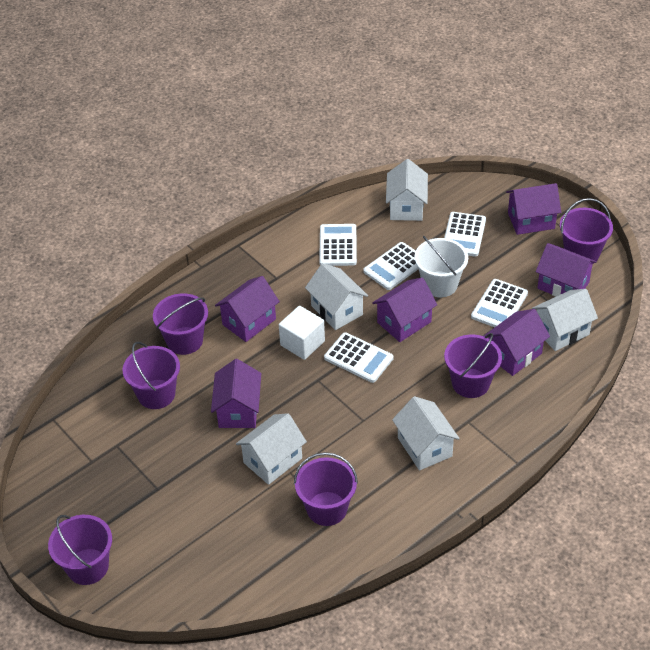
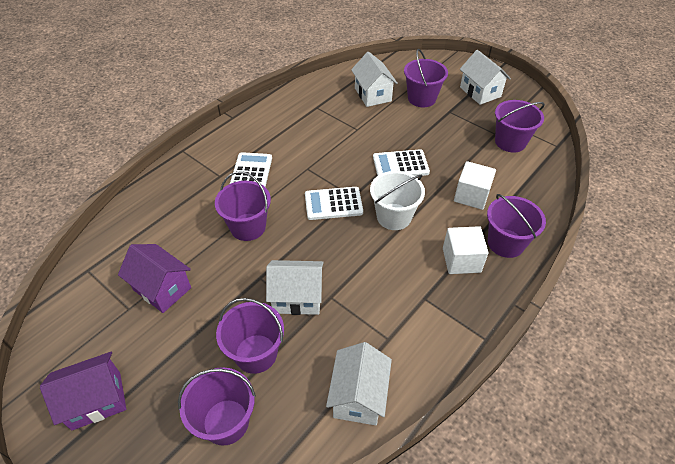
purple house: [211,359,261,428] [215,276,280,342] [372,277,437,342] [484,309,550,376] [506,183,561,235] [535,243,597,297] = 6 -> [40,352,126,431] [118,244,191,313] = 2
white calculator: [319,224,357,266] [324,332,394,383] [363,242,419,290] [444,212,486,257] [471,279,528,327] = 5 -> [230,152,272,187] [305,187,363,220] [373,149,430,176] = 3
white cube: [279,306,325,360] = 1 -> [443,226,489,274] [454,161,496,210] = 2
white house: [236,413,307,485] [305,263,368,330] [386,159,428,221] [392,396,460,470] [532,289,598,351] = 5 -> [266,260,324,315] [326,342,392,425] [351,52,398,107] [460,50,511,105] = 4

